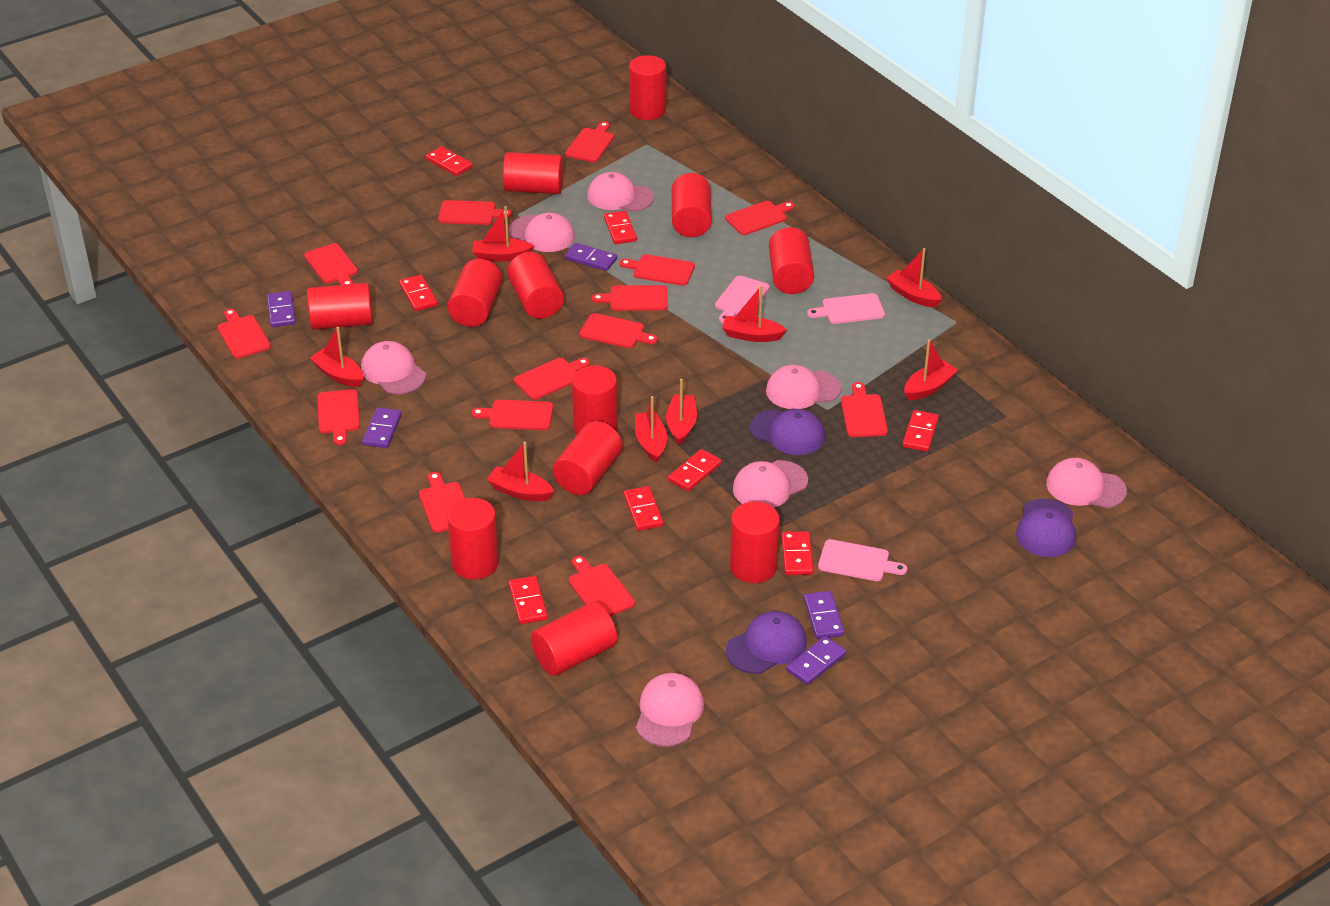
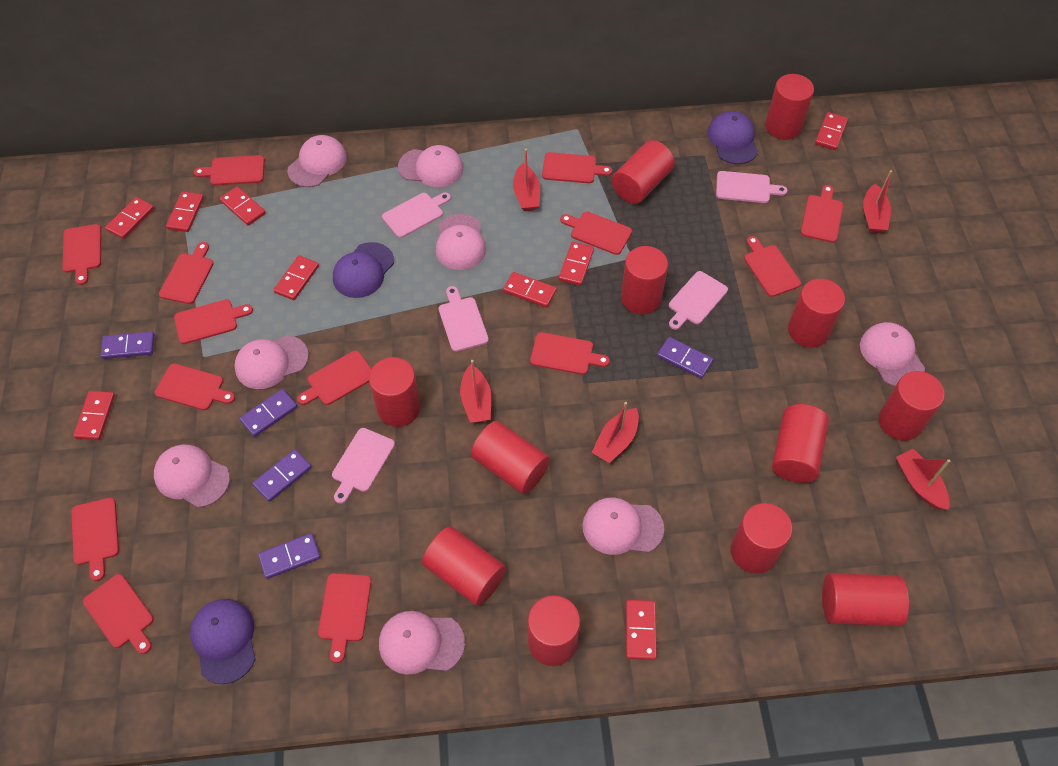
pink cap: [361,341,426,394] [509,213,575,252] [587,172,654,212] [636,673,704,747] [733,460,808,508] [766,365,841,409] [1046,458,1127,508] = 7 -> [154,444,230,508] [234,335,309,389] [287,135,347,187] [379,611,465,675] [398,145,463,187] [436,214,486,270] [582,497,664,555] [860,322,925,386] = 8
pink cutting board: [715,276,770,324] [807,293,885,324] [818,539,907,581] = 3 -> [332,428,395,504] [382,192,451,238] [439,286,489,352] [669,271,728,330] [716,171,787,203] = 5
red boat: [310,327,363,387] [473,206,534,262] [487,442,554,501] [635,396,667,463] [666,379,697,445] [722,286,787,342] [886,248,942,308] [904,339,958,400] = 8 -> [460,360,491,423] [513,149,540,211] [592,402,639,463] [863,170,892,233] [896,449,950,510] = 5
red domino: [399,275,438,311] [426,146,472,176] [509,576,548,624] [604,211,637,244] [624,486,663,531] [668,449,721,491] [782,531,814,575] [903,410,939,452] = 8 -> [73,391,115,440] [105,197,154,239] [166,192,204,232] [220,186,266,226] [274,255,319,300] [503,272,556,308] [559,242,594,286] [626,600,657,660] [815,112,848,150] = 9

